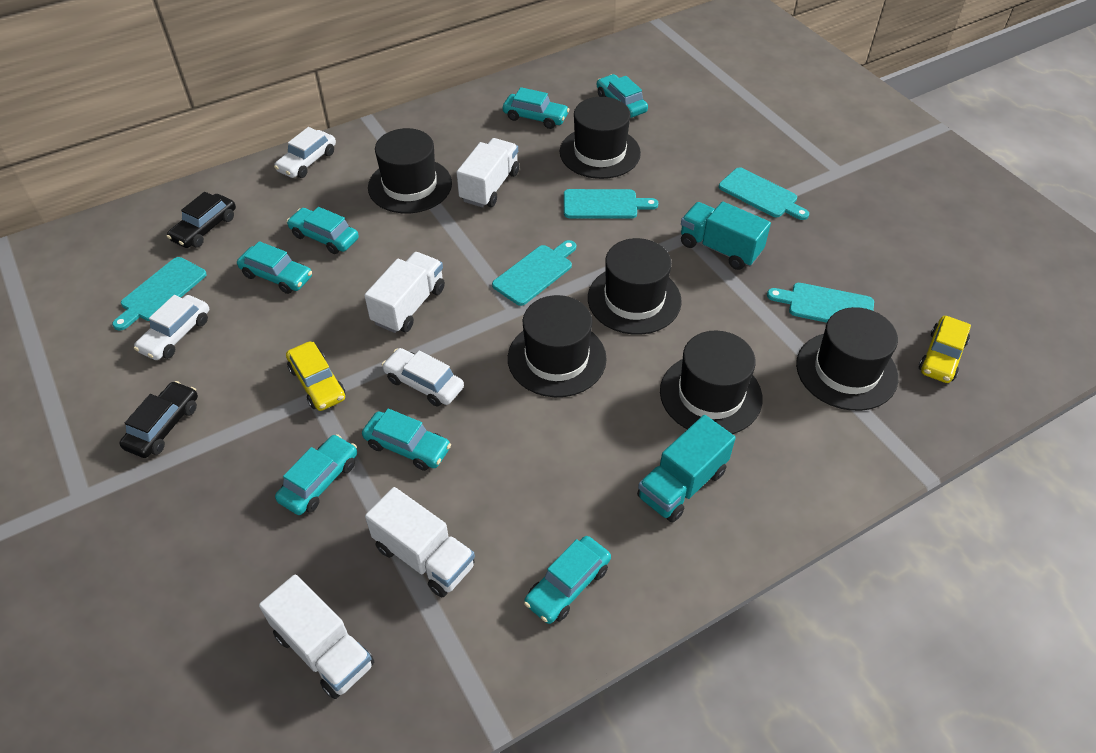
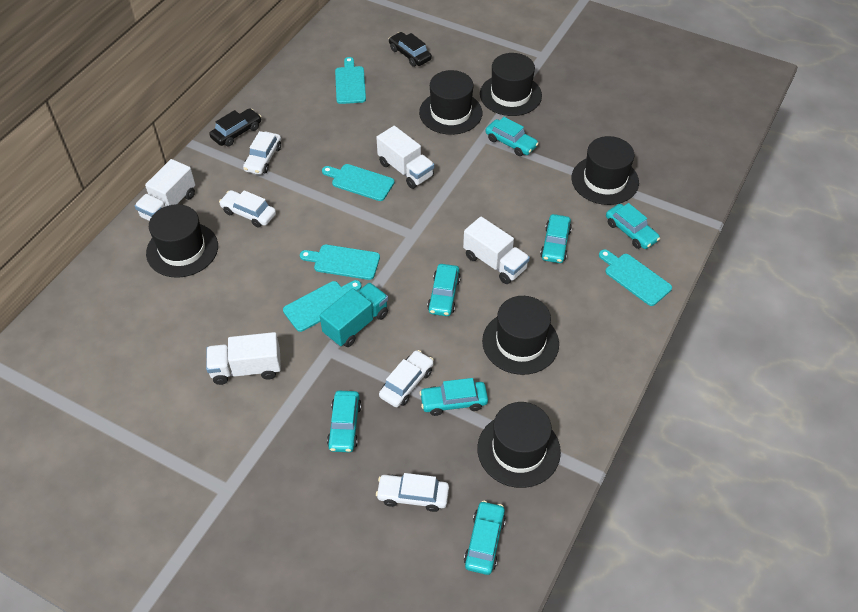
turquoise truck: [637,415,736,522] [681,202,771,270] = 2 -> [320,282,388,347] = 1
white car: [134,295,209,360] [274,127,336,178] [382,348,464,407] = 3 -> [219,190,276,227] [243,131,281,175] [376,473,449,512] [379,350,434,407] = 4
yellow car: [286,342,345,411] [919,316,971,383] = 2 -> none = 0

